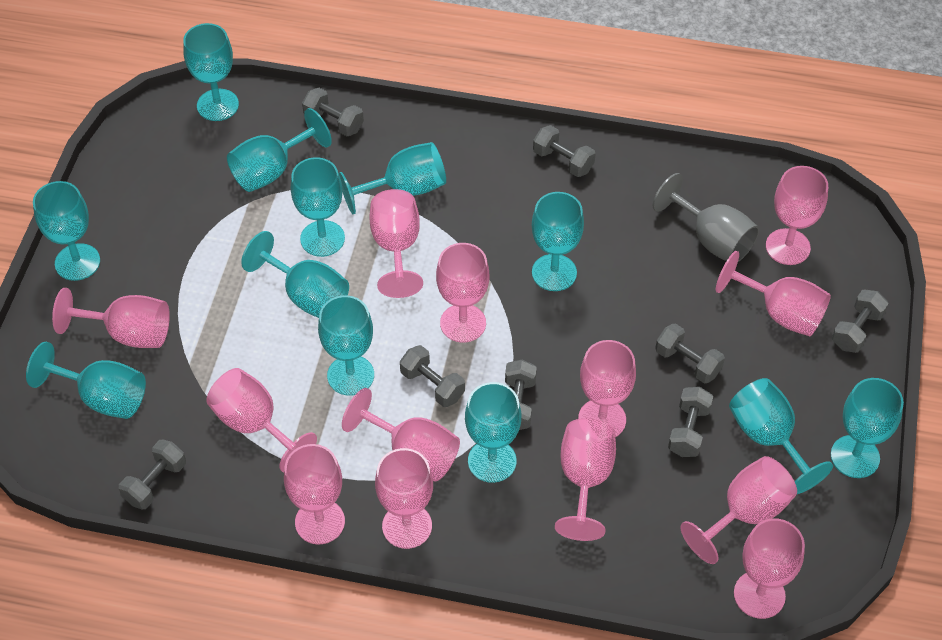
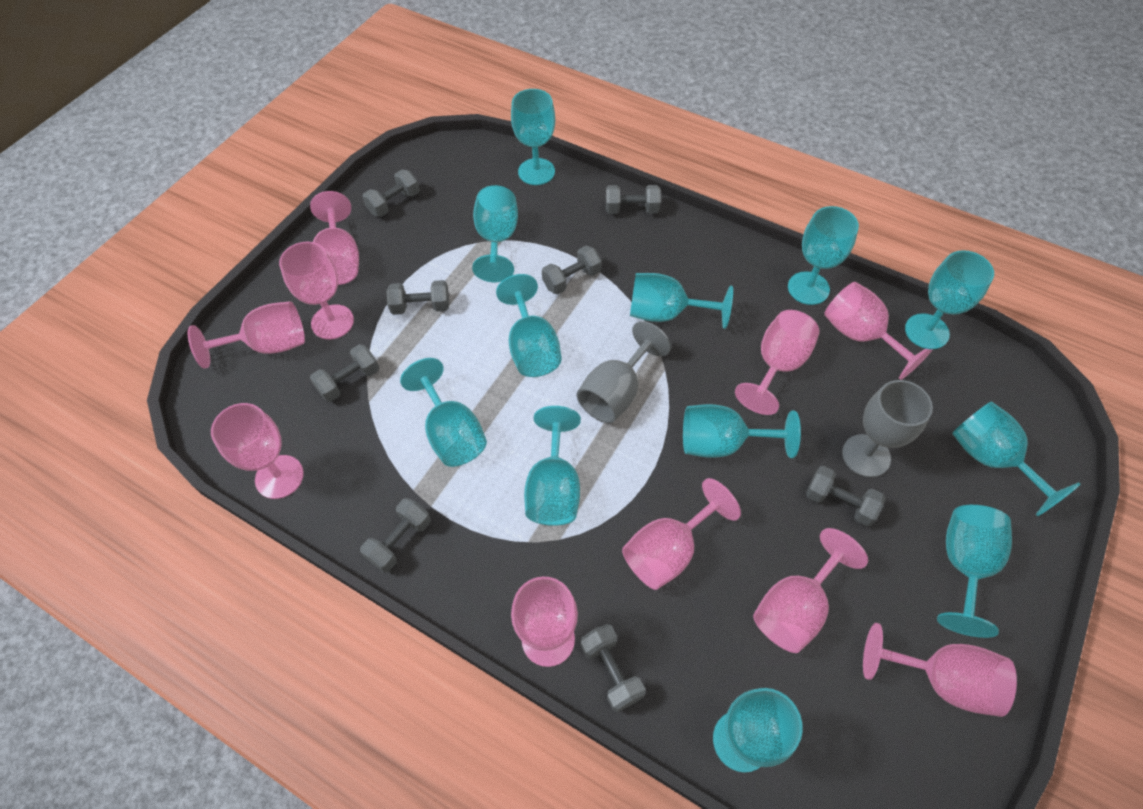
grey goblet: [653,173,759,262] = 1 -> [577,321,671,423] [842,380,933,477] = 2
pink goblet: [52,288,170,348] [206,368,317,472] [284,444,345,544] [342,388,460,481] [369,189,423,298] [375,448,433,549] [436,243,489,343] [555,418,616,541] [578,340,636,437] [680,456,797,564] [716,251,831,336] [734,518,805,619] [766,166,828,265] = 13 -> [188,301,305,369] [211,403,304,499] [279,242,354,339] [310,191,359,285] [511,576,578,667] [622,478,741,590] [735,310,819,415] [753,528,868,653] [824,282,935,380] [863,623,1017,717] = 10

